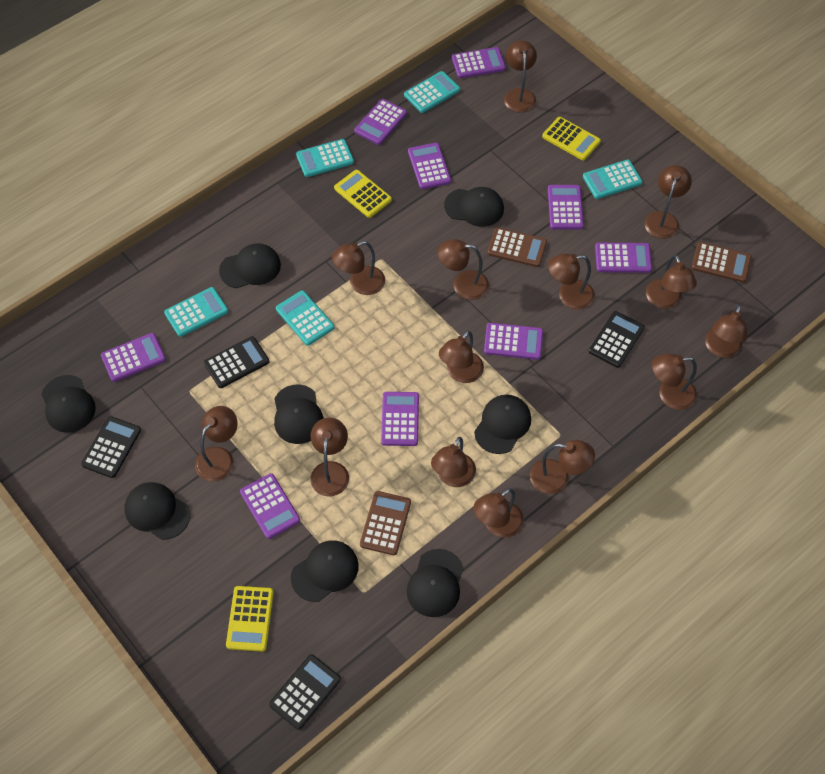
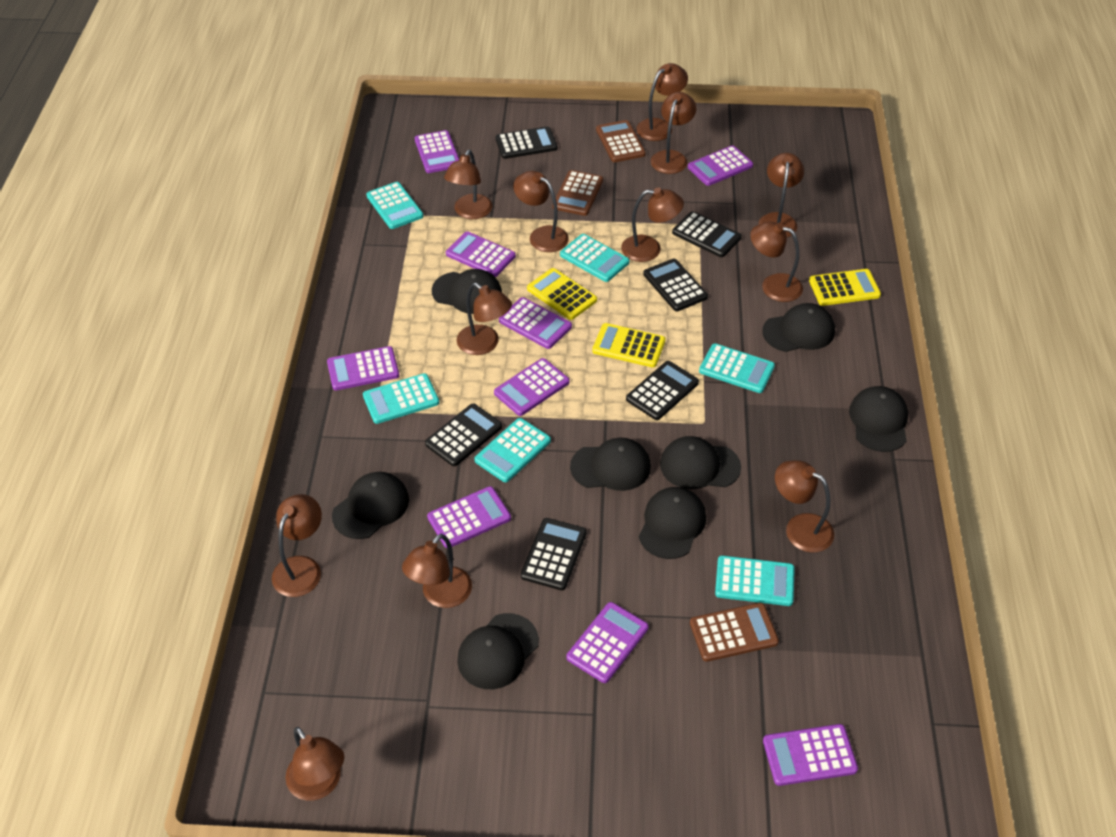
black calculator: [81,416,141,478] [204,336,269,388] [269,654,341,730] [589,311,645,368] = 4 -> [425,404,502,466] [495,126,557,159] [521,518,587,590] [626,361,699,420] [643,259,708,311] [672,211,742,257] = 6
brown lamp: [195,406,238,481] [311,418,349,496] [332,241,385,295] [431,437,476,487] [438,239,489,300] [439,331,484,383] [473,488,524,538] [504,40,537,113] [530,440,595,494] [548,253,595,310] [644,165,692,239] [646,255,697,309] [652,353,697,410] [705,305,747,358] = 14 -> [272,494,322,597] [285,727,344,801] [402,534,472,608] [444,150,493,219] [457,283,512,355] [513,171,569,252] [621,187,684,262] [636,63,688,141] [651,92,696,174] [750,222,803,302] [758,153,804,237] [775,460,834,553] = 12
turquoise calculator: [164,287,228,337] [276,290,334,346] [296,139,354,177] [404,71,460,113] [583,160,643,199] = 5 -> [363,373,439,424] [366,182,423,229] [474,418,551,482] [560,234,629,282] [699,343,775,393] [715,555,795,606] = 6

